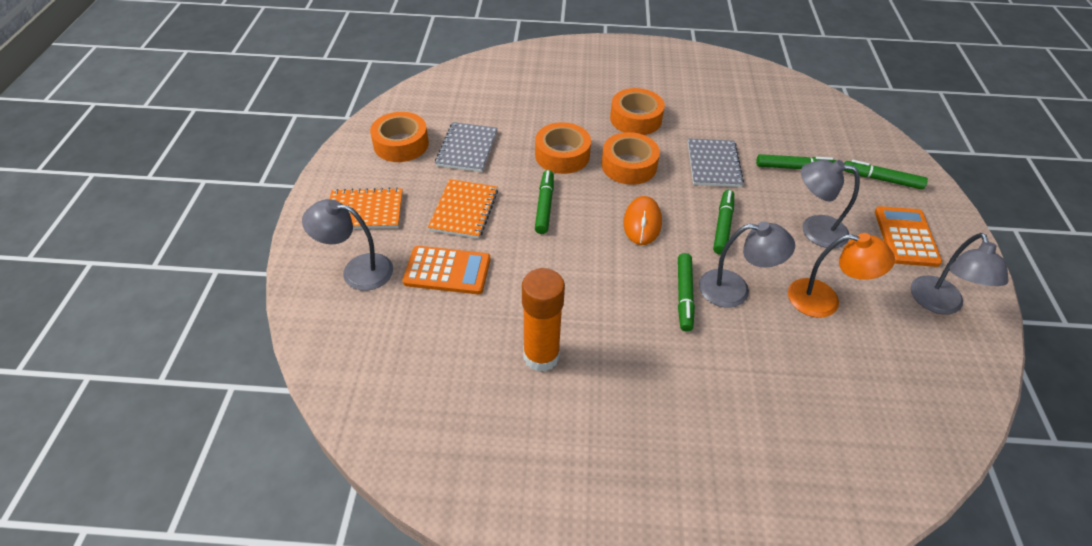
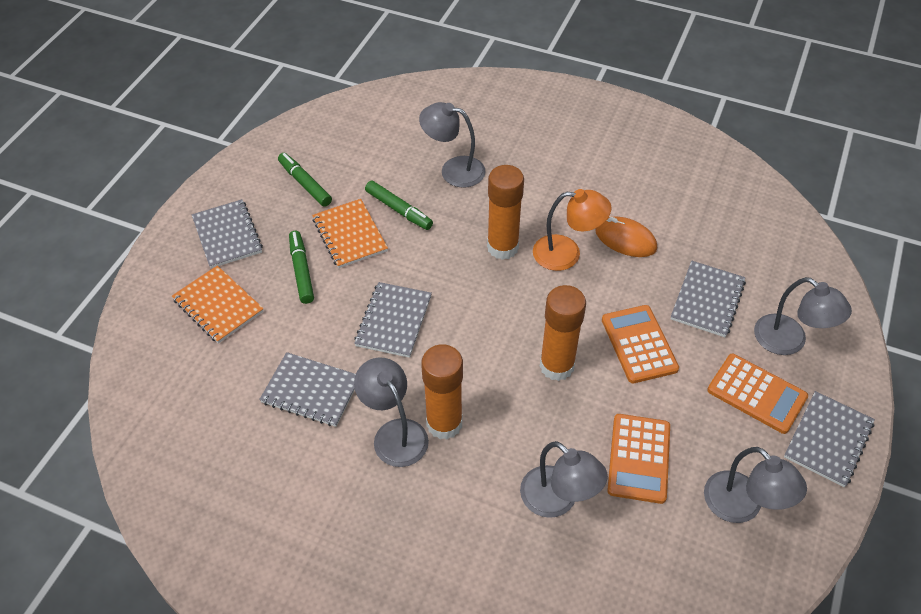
green marker: [535,170,554,234] [678,253,695,332] [713,190,734,255] [756,154,836,169] [844,160,928,189] = 5 -> [278,153,332,207] [289,231,314,304] [365,181,433,230] = 3
grey lamp: [302,199,393,291] [699,222,795,308] [801,160,860,248] [911,233,1009,315] = 4 -> [354,357,429,467] [419,102,486,188] [520,441,608,518] [704,447,807,523] [754,277,852,355] = 5
grey notebook: [435,122,497,172] [688,138,744,187] = 2 -> [192,199,263,268] [259,352,356,427] [354,282,432,358] [671,261,746,337] [784,391,875,487] = 5
orange calculator: [402,246,490,294] [875,206,942,267] = 2 -> [602,305,679,383] [607,414,670,504] [707,354,808,434] = 3
orange glue stick: [522,268,565,372] = 1 -> [421,344,463,440] [487,165,524,260] [540,285,586,381] = 3
orange tape: [370,112,429,162] [535,122,591,174] [601,132,660,185] [610,88,665,135] = 4 -> none = 0

